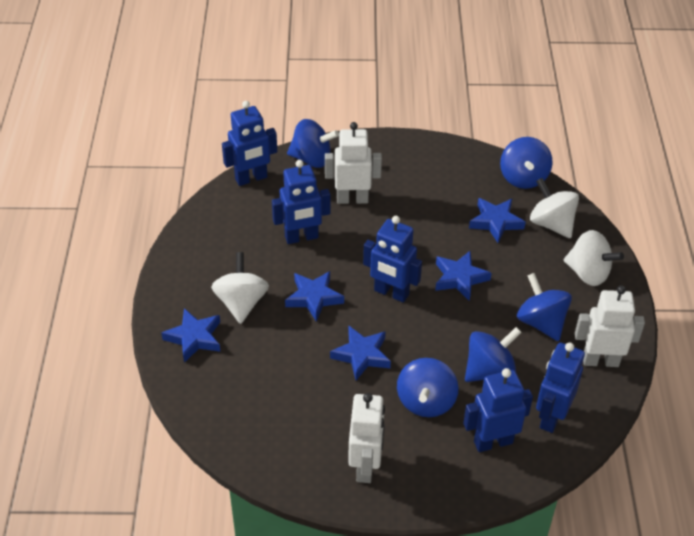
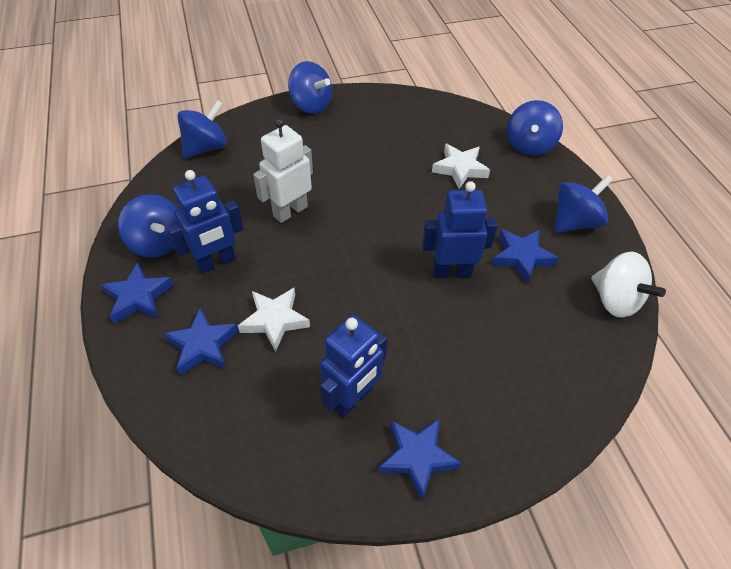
blue robot: [222,101,277,186] [272,160,331,244] [363,216,422,303] [463,368,533,452] [536,342,585,433] = 5 -> [167,170,243,274] [320,315,387,418] [422,181,498,278] = 3
blue star: [161,308,220,363] [285,271,344,322] [330,326,391,380] [435,251,492,301] [469,198,526,243] = 5 -> [101,262,173,324] [163,308,239,375] [378,418,462,500] [492,229,559,284] = 4
white robot: [325,122,382,204] [348,393,385,483] [575,285,645,367] = 3 -> [253,118,313,223] = 1
white spinning top: [211,252,269,324] [530,178,579,238] [564,230,624,286] = 3 -> [591,252,666,318] = 1
white star: none = 0 -> [238,288,310,352] [432,143,490,189] = 2

